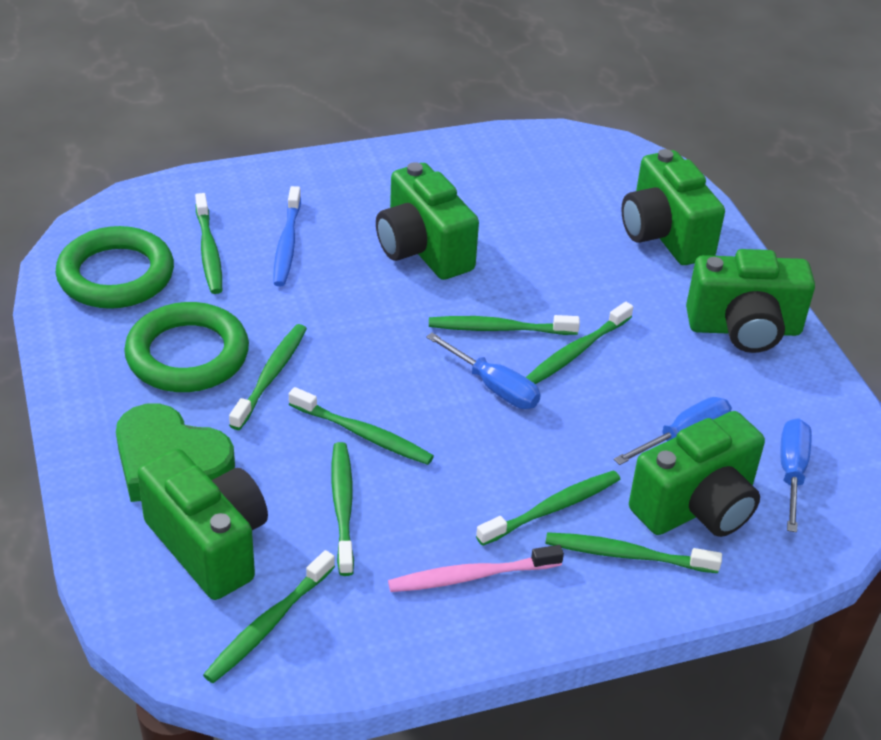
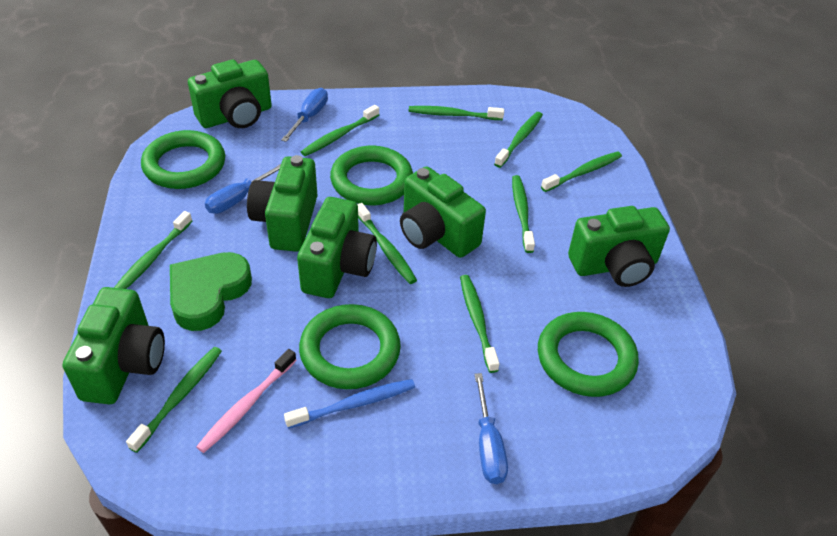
green camera: [137,449,268,600] [376,162,479,280] [621,149,725,265] [629,411,765,537] [686,249,815,353] = 5 -> [63,287,165,404] [188,60,272,128] [247,155,318,252] [297,197,377,298] [400,166,486,258] [568,206,670,287] = 6
green ring: [56,226,174,309] [124,302,249,392] = 2 -> [141,130,225,189] [299,304,401,389] [330,146,413,205] [538,312,639,397] = 4

